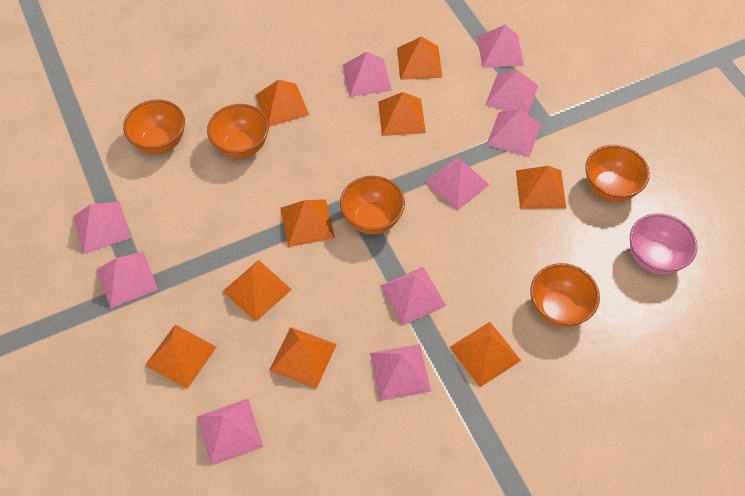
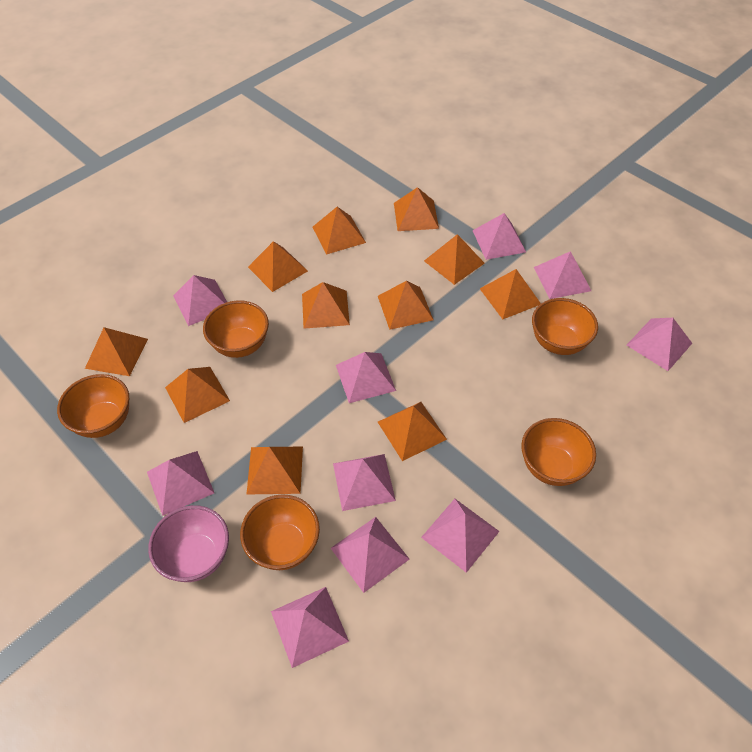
orange pyramid: [145,324,216,389] [223,260,292,322] [255,80,309,127] [269,327,337,389] [281,199,335,247] [378,92,426,136] [397,36,442,80] [450,322,521,387] [516,166,566,209] = 9 -> [85,327,148,376] [165,367,230,423] [246,447,303,495] [248,241,308,292] [302,282,350,329] [313,207,366,255] [378,281,433,330] [378,402,447,461] [394,187,439,231] [424,234,485,285] [480,269,541,319] = 11

